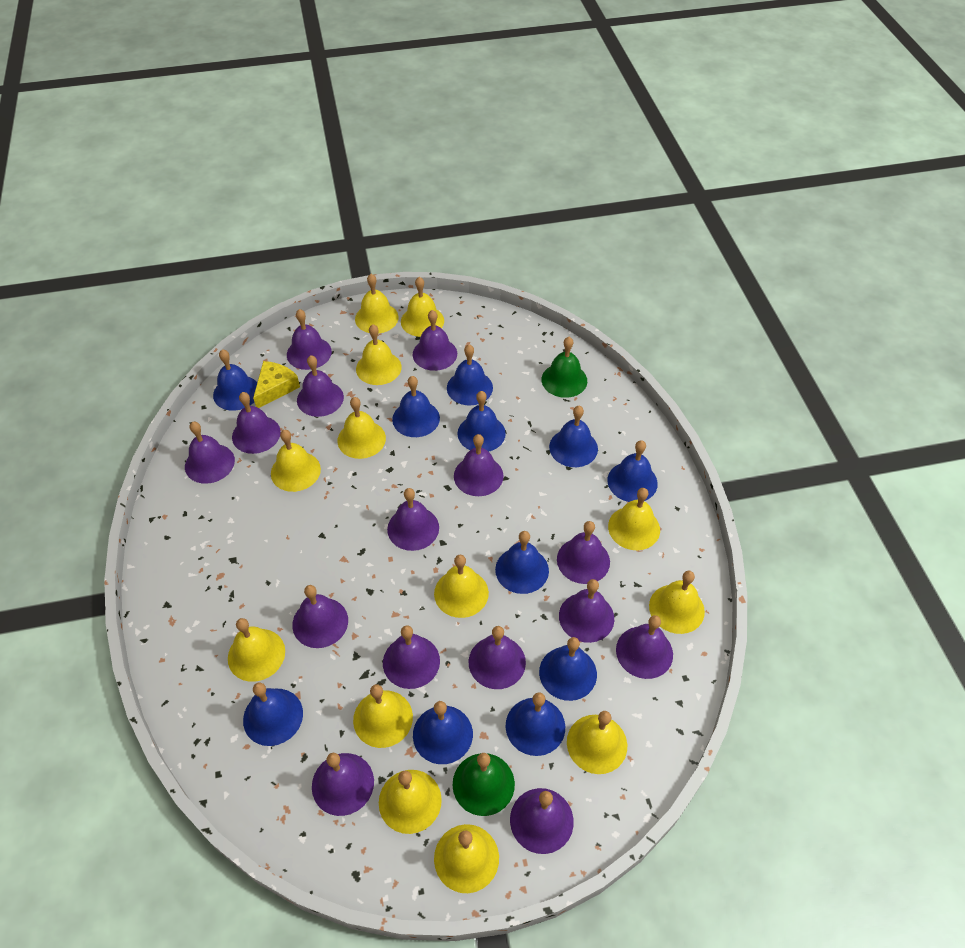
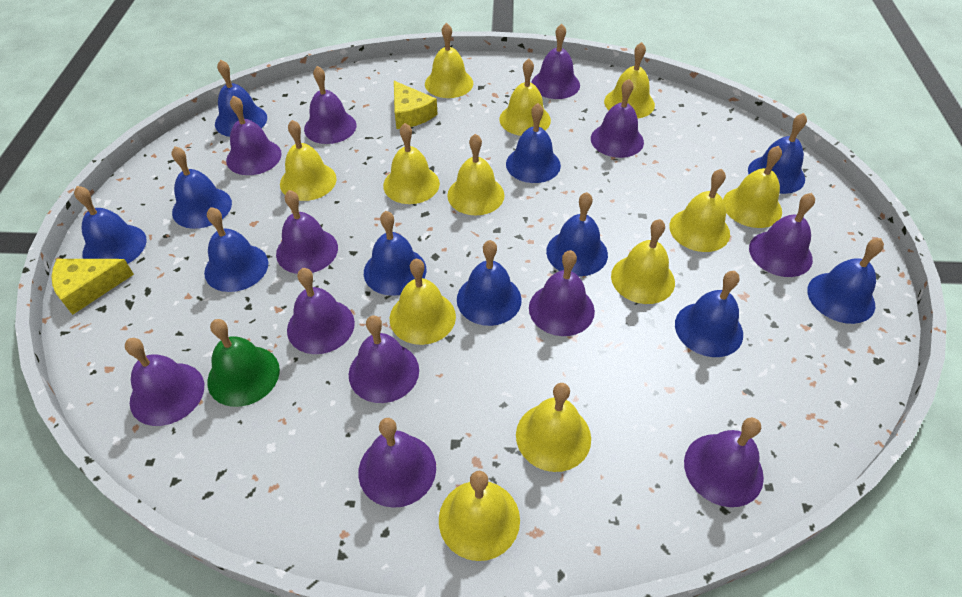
green bell: [453,753,515,816] [541,337,587,398] = 2 -> [207,319,280,407] = 1
purple bell: [185,422,235,484] [232,392,281,454] [287,309,332,370] [292,585,348,648] [297,356,344,417] [312,753,374,816] [383,625,440,689] [387,488,439,551] [413,310,457,371] [454,434,504,496] [469,626,526,689] [510,788,574,854] [557,521,610,584] [559,579,614,643] [616,615,673,679] = 15 -> [125,338,204,426] [226,95,282,175] [276,190,338,274] [287,268,355,354] [304,66,356,144] [349,315,419,403] [358,418,436,508] [529,250,595,336] [531,24,580,99] [591,79,644,158] [684,417,764,507] [749,193,815,277] = 12
yellow bell: [228,618,285,682] [271,430,321,492] [338,397,386,459] [353,684,413,748] [355,274,399,334] [356,324,401,385] [379,770,442,834] [401,277,444,337] [434,555,489,618] [434,824,499,893] [567,711,627,774] [608,488,660,550] [649,571,705,634] = 13 -> [280,120,337,201] [383,123,440,204] [390,259,456,345] [425,23,473,98] [439,471,520,561] [447,134,505,215] [499,59,551,136] [516,383,591,472] [604,42,655,118] [611,219,675,304] [669,169,730,252] [723,146,782,228] = 12
yellow cheese: [253,361,300,408] = 1 -> [52,259,134,315] [394,81,438,129] = 2

